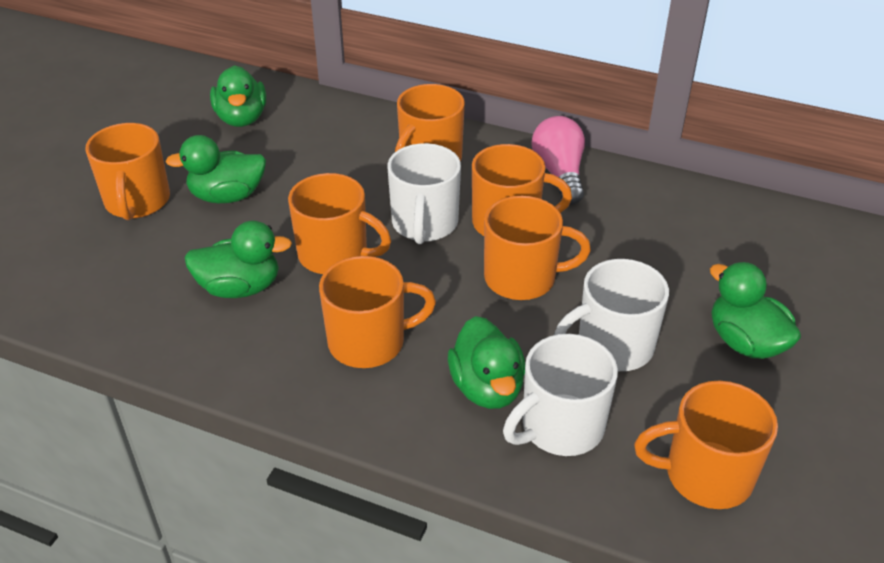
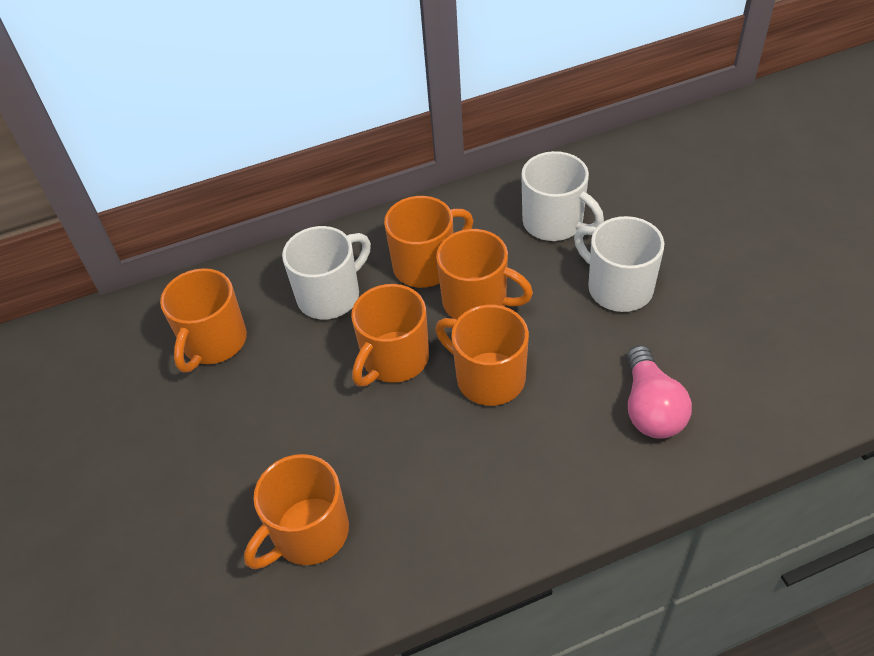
green duck: [165,135,266,203] [185,221,292,298] [210,65,266,127] [448,316,525,409] [710,262,801,359] = 5 -> none = 0
orange mug: [85,123,170,220] [288,173,391,274] [319,256,436,368] [395,84,465,162] [472,144,572,236] [484,196,591,300] [634,381,778,509] = 7 -> [160,268,247,373] [244,454,349,569] [351,284,429,387] [384,196,473,288] [435,305,529,406] [436,229,533,319] = 6

